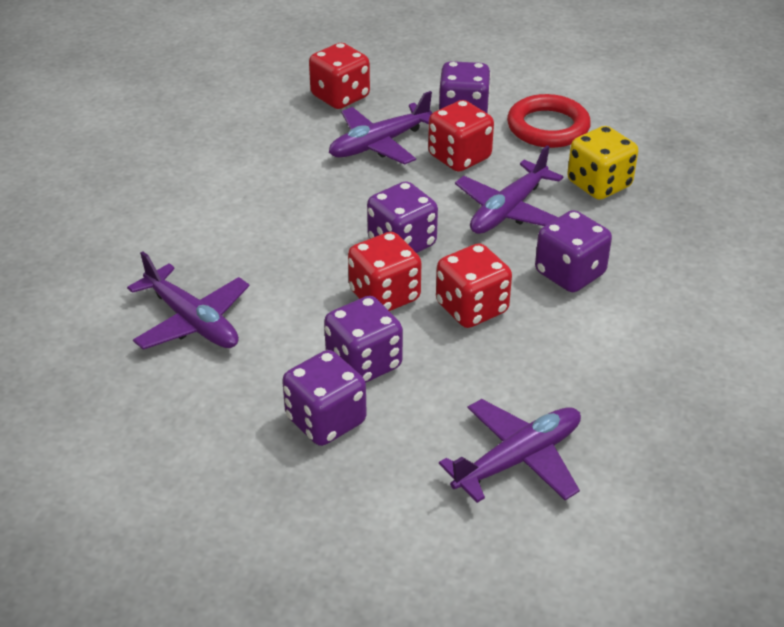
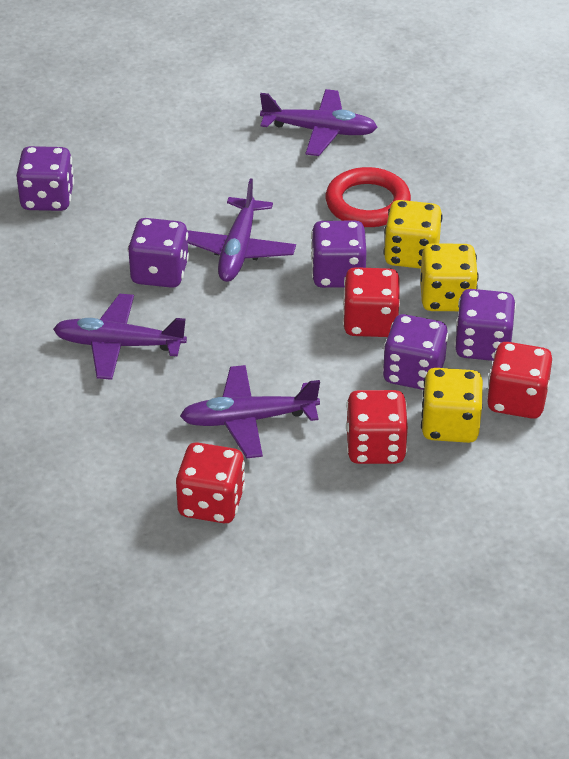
yellow dice: [567,126,638,200] = 1 -> [383,200,443,269] [420,243,478,311] [421,368,483,443] = 3

